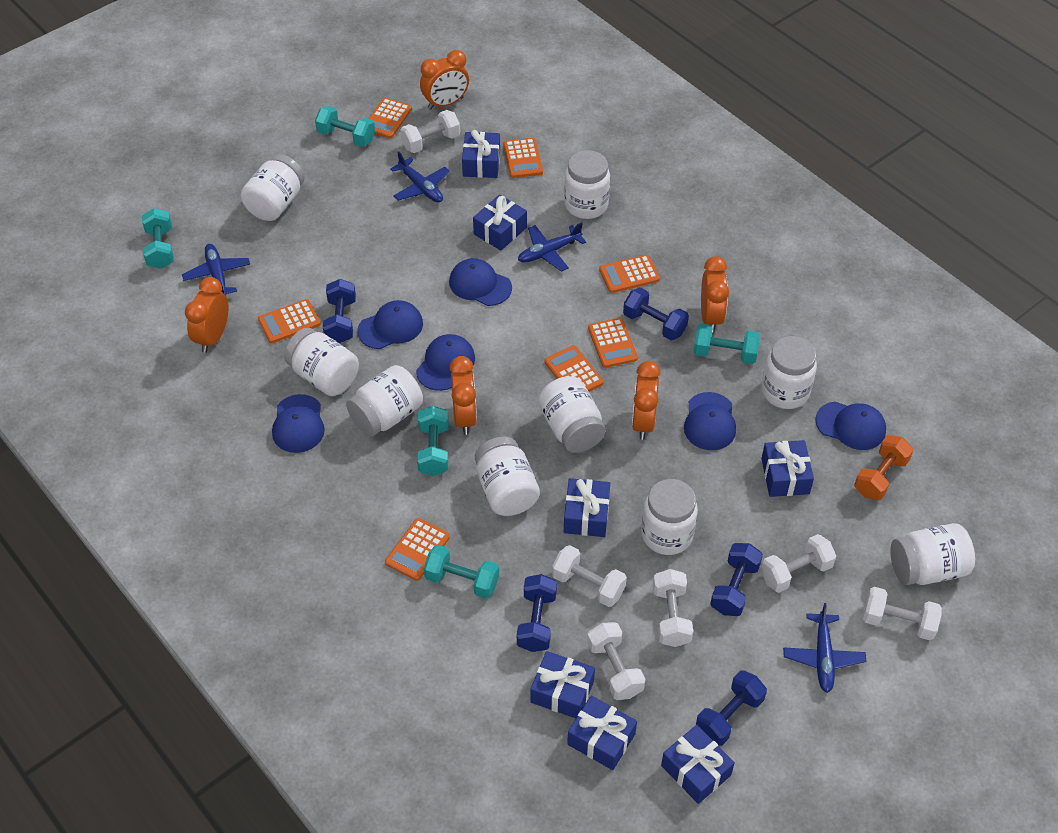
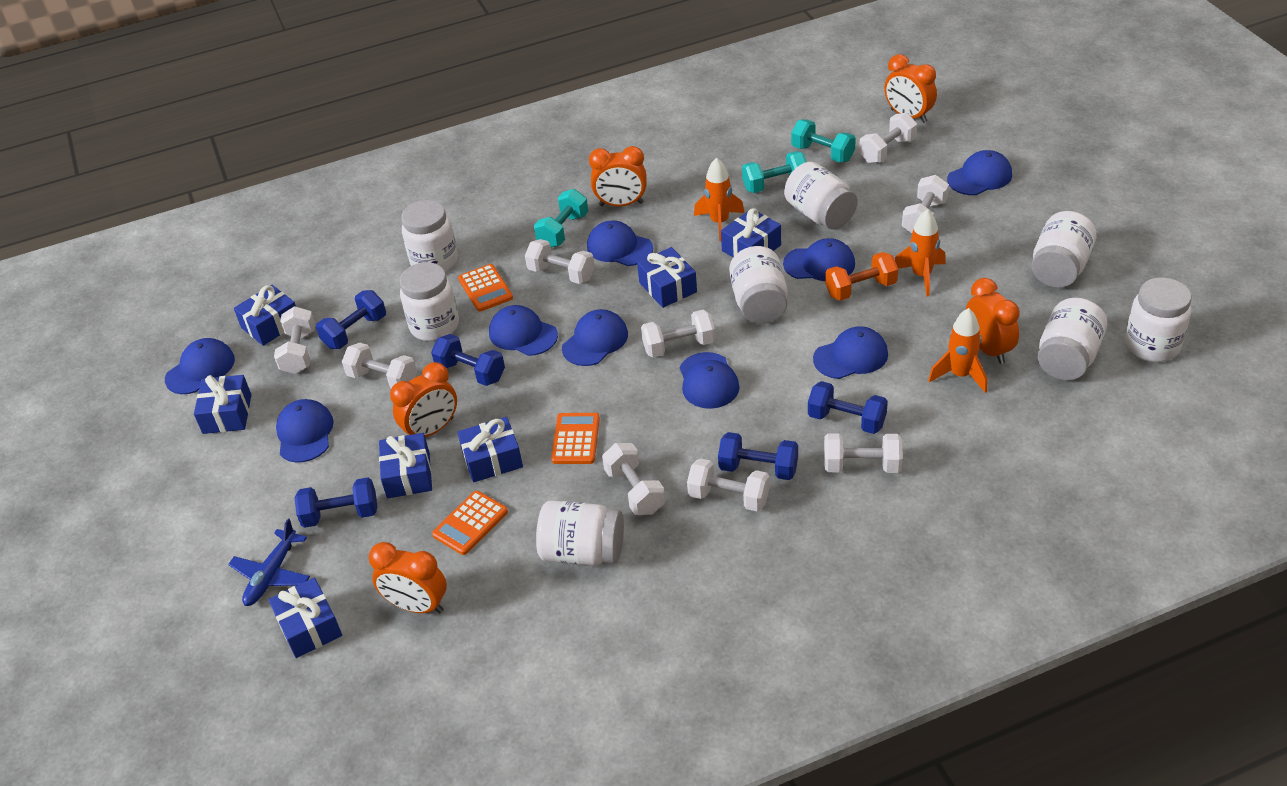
blue cap: [272,394,325,453] [357,300,423,349] [416,334,475,391] [449,258,512,306] [684,392,736,450] [815,402,886,450] = 6 -> [165,338,235,394] [276,399,334,463] [489,305,558,356] [562,309,628,366] [587,221,653,266] [680,352,740,409] [783,238,855,281] [813,326,888,379] [947,150,1012,195] = 9
blue plane: [182,244,250,295] [390,151,450,203] [518,222,586,272] [783,603,866,693] = 4 -> [228,519,310,606] = 1
orange calculator: [258,299,321,343] [369,98,412,139] [385,518,450,581] [503,138,543,178] [545,345,603,392] [588,318,638,368] [599,255,660,293] = 7 -> [432,491,508,555] [458,264,513,312] [551,413,600,464] = 3
orange rocket: none = 0 -> [694,157,745,241] [895,209,946,296] [928,308,987,393] = 3
turquoise dumbbell: [142,208,174,269] [315,106,375,147] [417,406,449,476] [424,545,499,599] [693,323,760,364] = 5 -> [534,189,588,247] [742,151,807,193] [791,119,856,163] = 3
white dumbbell: [400,110,460,153] [552,545,627,607] [587,622,645,700] [653,569,693,647] [761,534,836,593] [863,587,942,640] = 6 -> [274,306,316,374] [342,343,417,388] [525,239,595,284] [602,443,665,515] [641,310,715,358] [687,458,770,512] [824,433,902,473] [859,113,917,164] [902,175,949,233] = 9
white jar: [241,154,305,221] [284,328,359,396] [346,365,423,437] [475,437,540,516] [538,376,605,453] [564,150,610,219] [641,479,698,555] [762,336,817,409] [890,523,975,585] = 9 -> [400,262,459,341] [401,200,458,272] [536,500,624,566] [729,246,787,324] [784,162,858,230] [1031,211,1097,288] [1038,298,1107,380] [1125,277,1191,362] = 8

